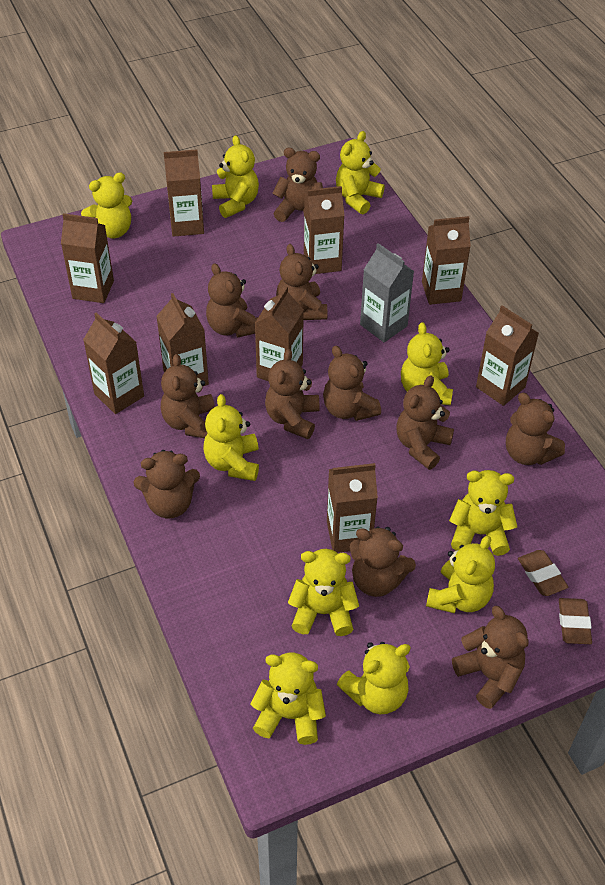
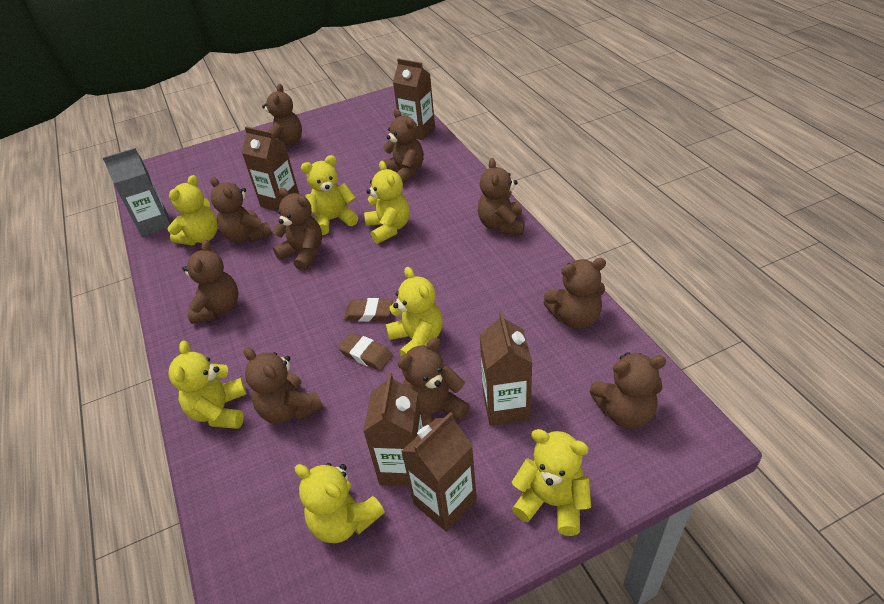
brown carton: [61,213,114,303] [83,313,144,414] [156,293,209,386] [164,149,204,237] [255,286,304,381] [304,186,345,274] [327,463,378,553] [422,216,471,305] [476,305,539,406] = 9 -> [242,127,299,212] [363,373,423,486] [393,58,435,140] [401,412,477,532] [480,312,532,426] = 5
brown teddy bear: [134,450,200,518] [161,354,215,438] [206,263,258,337] [265,349,320,439] [272,148,323,222] [276,244,327,320] [323,346,381,421] [350,527,416,597] [396,375,454,470] [452,606,529,709] [506,393,565,465] = 11 -> [182,240,238,324] [210,177,272,243] [244,347,323,424] [262,84,302,146] [272,188,322,271] [382,109,424,183] [398,338,470,427] [478,158,525,235] [544,258,606,329] [589,352,666,429] = 10
yellow teddy bear: [81,172,132,238] [203,394,259,481] [212,135,259,218] [251,652,326,745] [288,549,359,636] [336,131,385,214] [337,642,411,714] [401,322,453,405] [426,536,495,614] [449,470,517,556] = 10 -> [167,175,218,245] [169,341,247,429] [294,463,385,543] [301,155,358,235] [364,161,410,244] [386,267,443,357] [512,429,591,536] = 7

